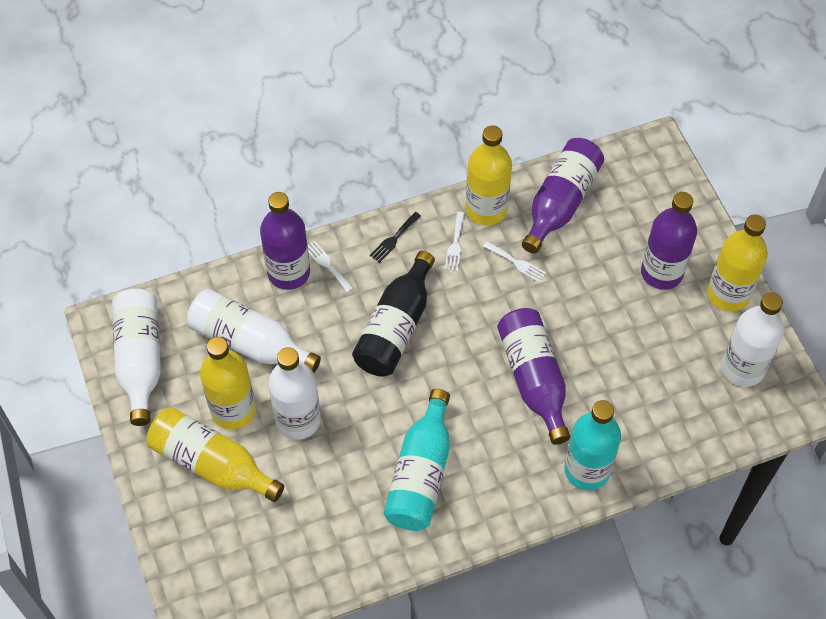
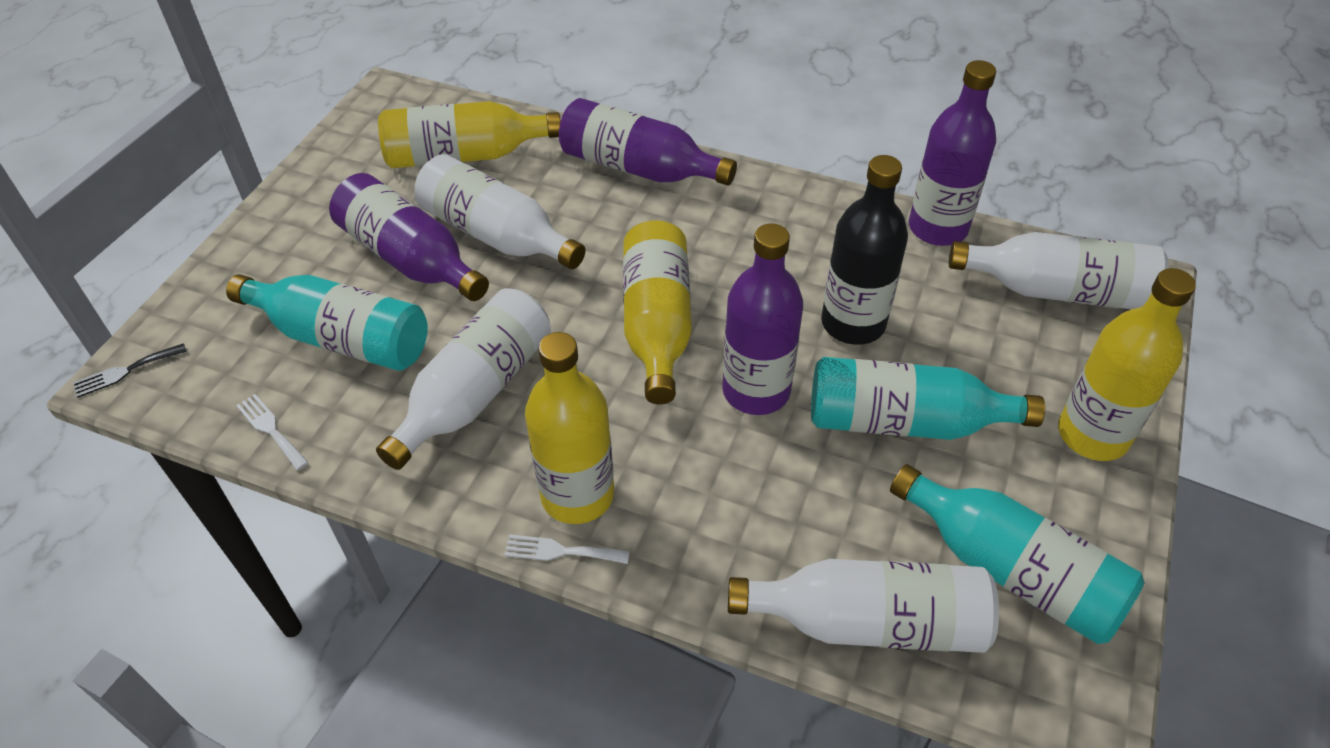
turquoise bottle: [384,389,450,531] [564,400,621,490] = 2 -> [226,274,428,371] [811,357,1045,440] [890,464,1145,644] = 3
white fork: [308,241,353,293] [445,212,465,272] [483,241,546,282] = 3 -> [236,394,309,470] [504,534,630,564] = 2

